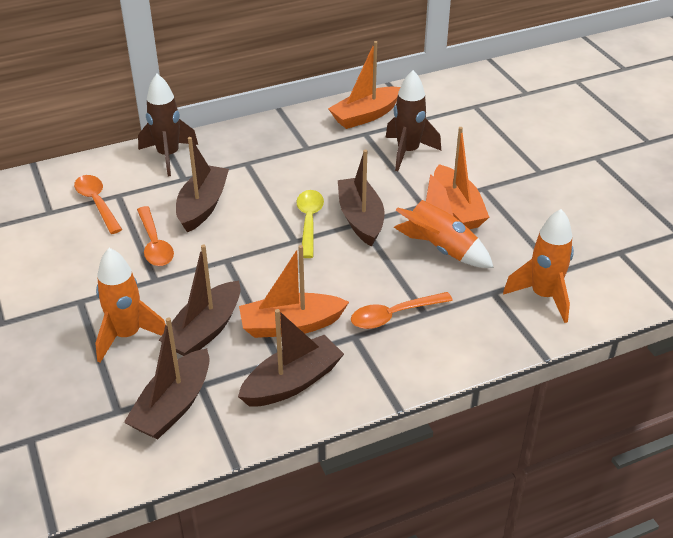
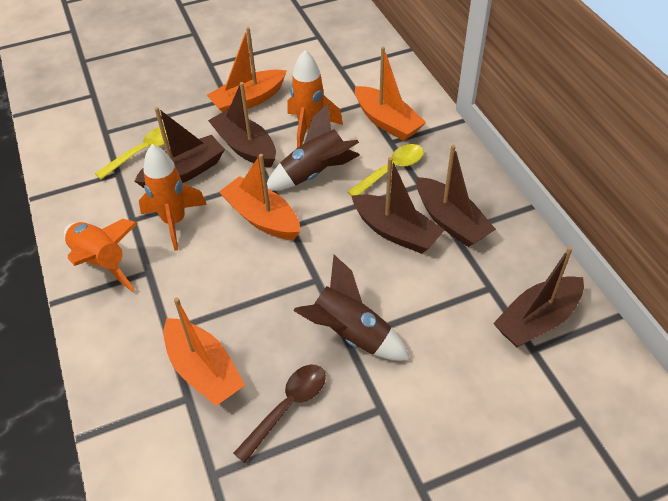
brown spoon: none = 0 -> [233,365,326,463] = 1
orange boat: [239,245,349,338] [328,41,400,129] [434,127,489,229] = 3 -> [163,297,245,406] [207,27,287,112] [219,154,300,240] [355,47,426,141] = 4
orange spoon: [74,175,122,234] [137,206,174,266] [351,292,453,329] = 3 -> none = 0
yellow spoon: [296,190,324,258] = 1 -> [95,126,169,180] [347,144,424,197] = 2

